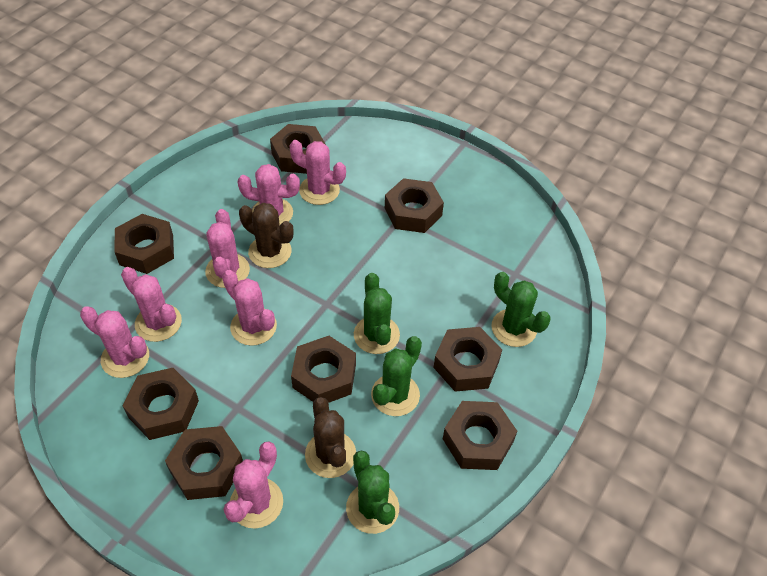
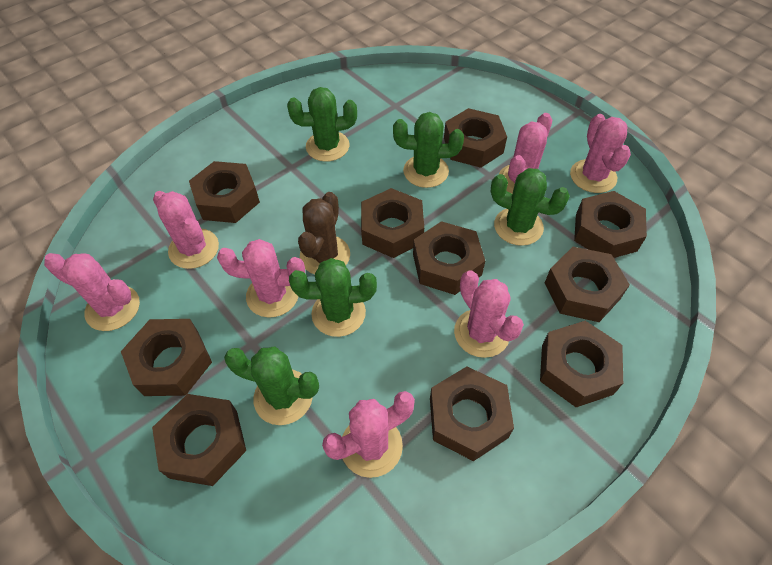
brown cactus: [239,203,293,268] [305,397,356,478] = 2 -> [298,192,350,274] = 1
brown nut: [114,214,174,274] [123,368,199,440] [165,426,243,500] [270,124,326,174] [291,336,356,403] [385,178,444,233] [433,327,502,392] [443,401,517,470] = 8 -> [121,319,212,396] [152,394,246,486] [189,161,260,223] [361,188,424,258] [413,221,485,295] [430,367,514,461] [444,108,507,168] [540,321,623,407] [545,247,630,322] [574,191,647,258] = 10
green cactus: [346,451,399,534] [354,273,400,354] [371,336,422,416] [491,272,551,347] = 4 -> [224,347,319,425] [287,87,357,162] [289,258,377,337] [393,112,464,188] [491,168,570,246] = 5

